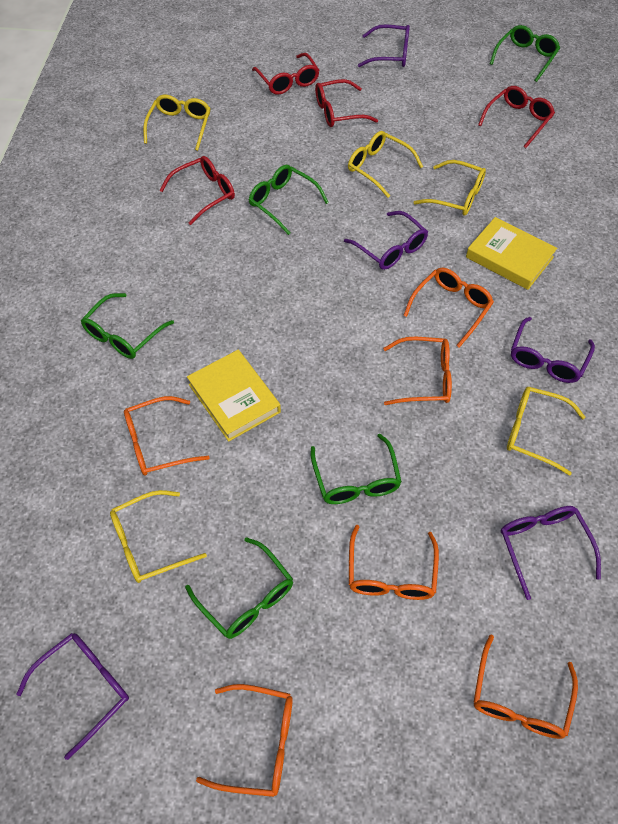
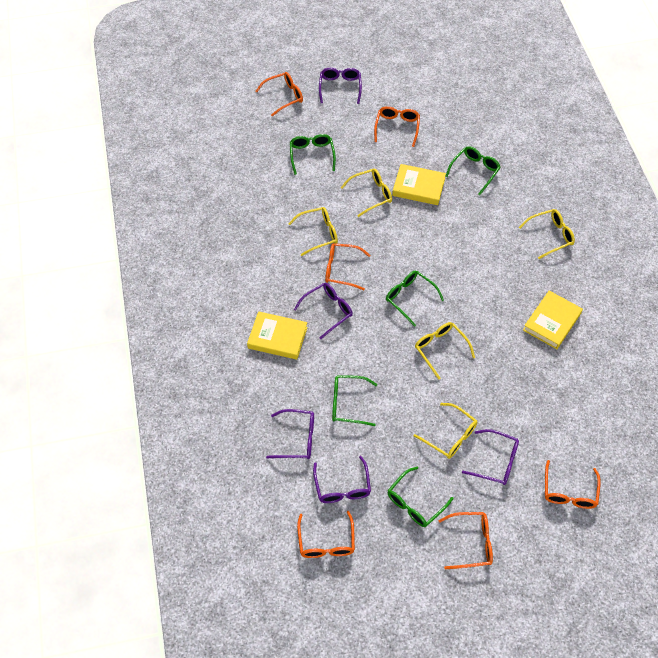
red glasses: [159,156,235,225] [252,53,319,95] [315,79,378,127] [478,86,555,148] = 4 -> none = 0
yellow book: [187,350,281,442] [466,217,557,290] = 2 -> [247,311,308,360] [392,164,446,205] [523,291,583,349] = 3

